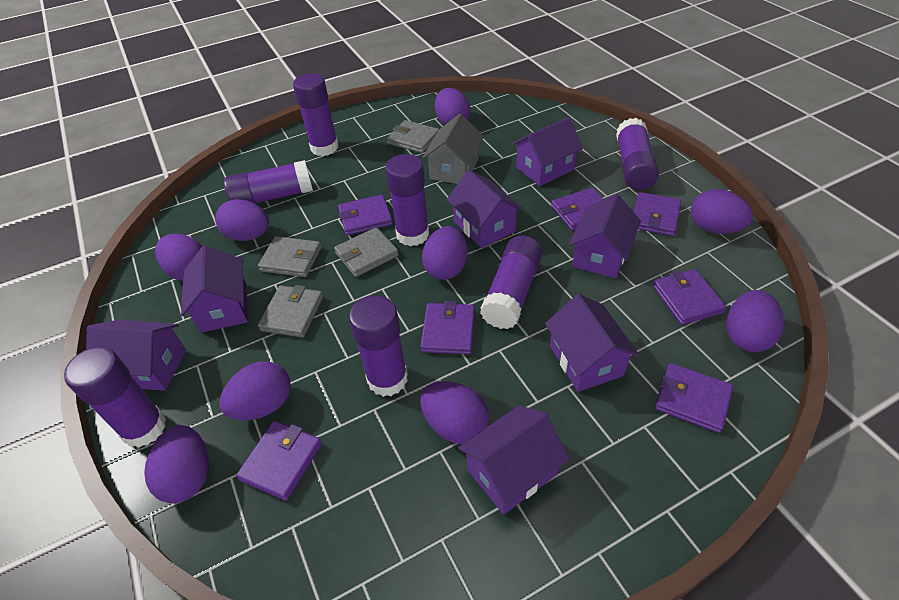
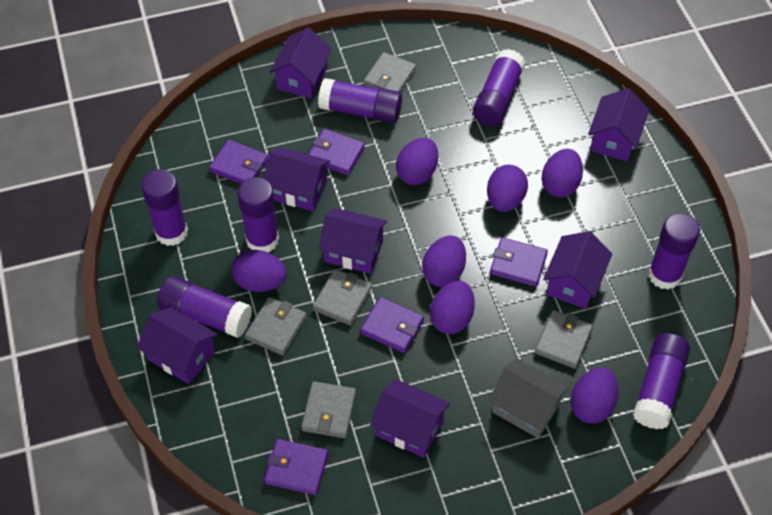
grey wallet: [258,236,321,277] [258,285,323,338] [334,227,399,277] [387,120,439,153] = 4 -> [245,297,307,355] [301,381,356,438] [313,269,372,326] [363,52,416,92] [535,310,593,369] = 5
purple egg: [144,425,209,503] [155,234,202,281] [215,199,269,241] [219,361,291,420] [420,381,489,444] [422,226,468,280] [435,88,470,125] [691,189,753,234] [726,290,784,352] = 9 -> [232,250,287,292] [396,137,438,185] [422,235,466,287] [430,281,475,334] [487,165,528,212] [541,149,583,198] [570,367,618,424] = 7
purple wallet: [236,421,322,501] [338,195,393,235] [420,301,475,354] [551,188,604,231] [634,192,681,236] [653,269,727,325] [654,363,733,433] = 7 -> [209,140,268,184] [264,439,328,495] [308,129,365,175] [360,297,424,353] [490,237,548,287] = 5

